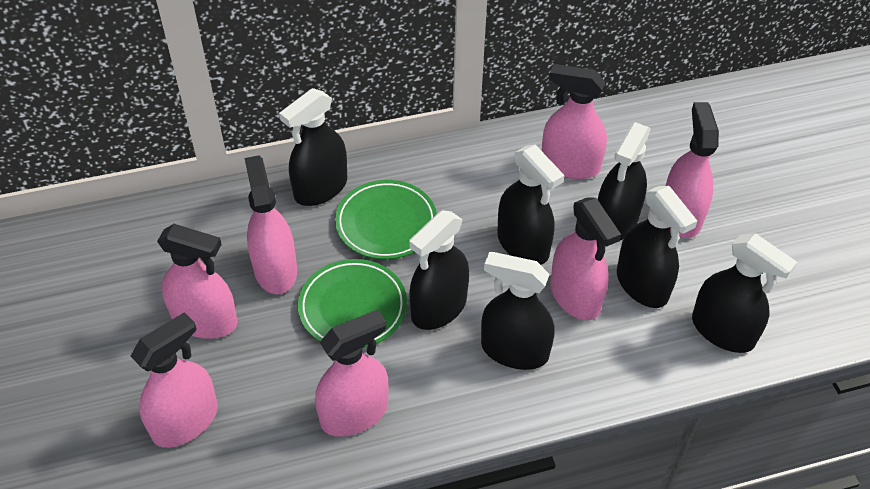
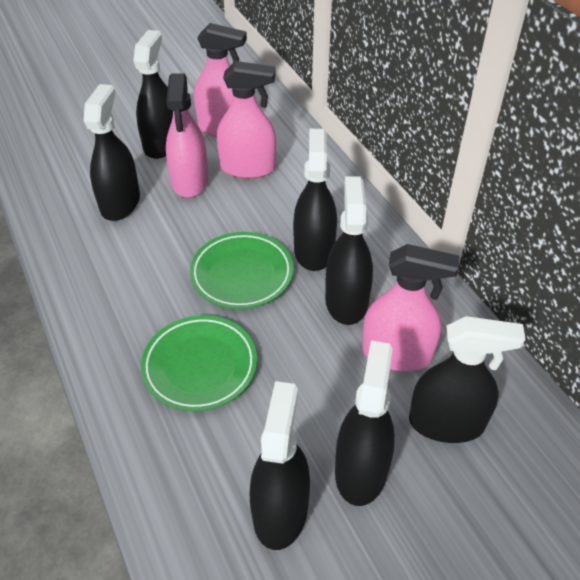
pink spray bottle: [131,312,218,448] [157,224,238,339] [245,155,297,294] [315,309,389,437] [542,64,607,179] [550,197,621,320] [666,102,719,238] = 7 -> [166,73,208,198] [194,23,247,137] [217,61,276,179] [362,244,460,371] = 4

